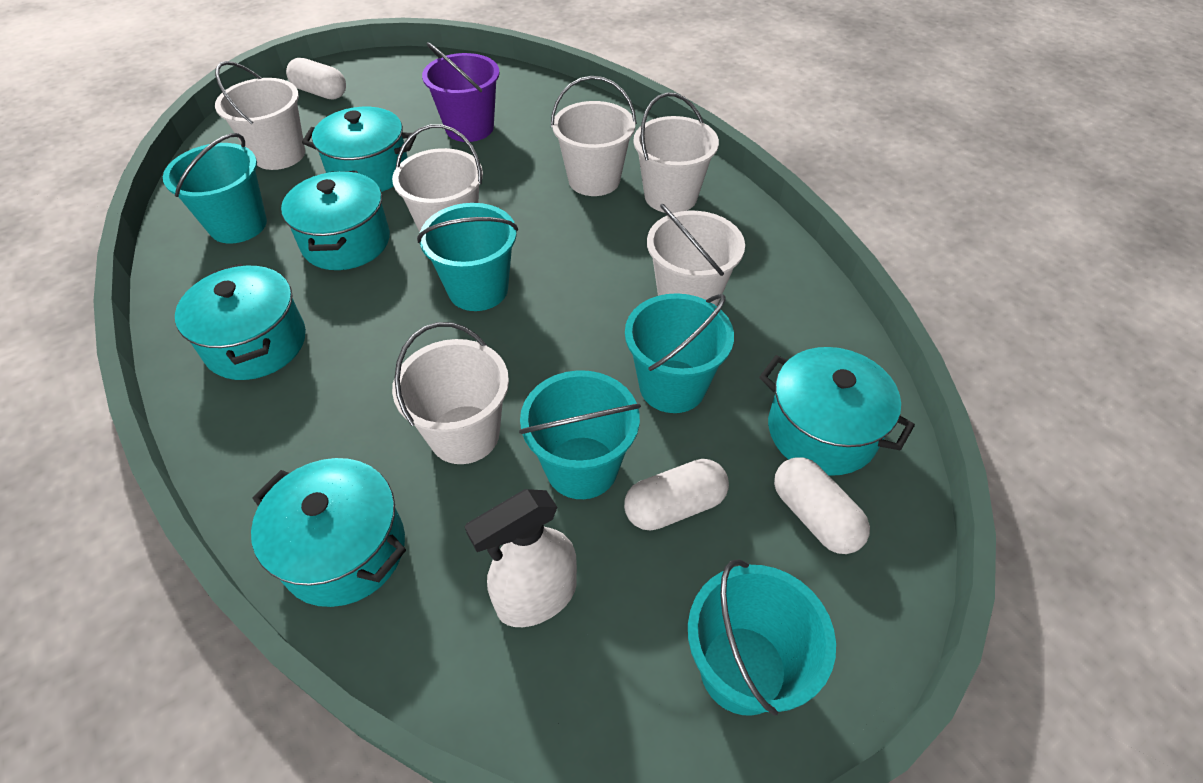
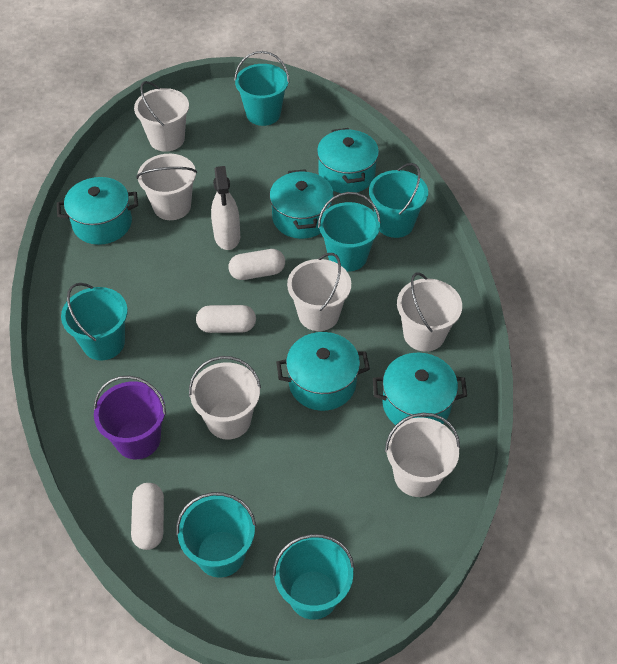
turquoise bucket: [163,133,267,244] [417,203,518,311] [519,370,641,499] [625,293,734,413] [688,559,836,716] = 5 -> [61,283,128,361] [176,492,256,577] [234,51,289,126] [273,534,355,620] [318,192,381,271] [369,163,428,238] = 6

